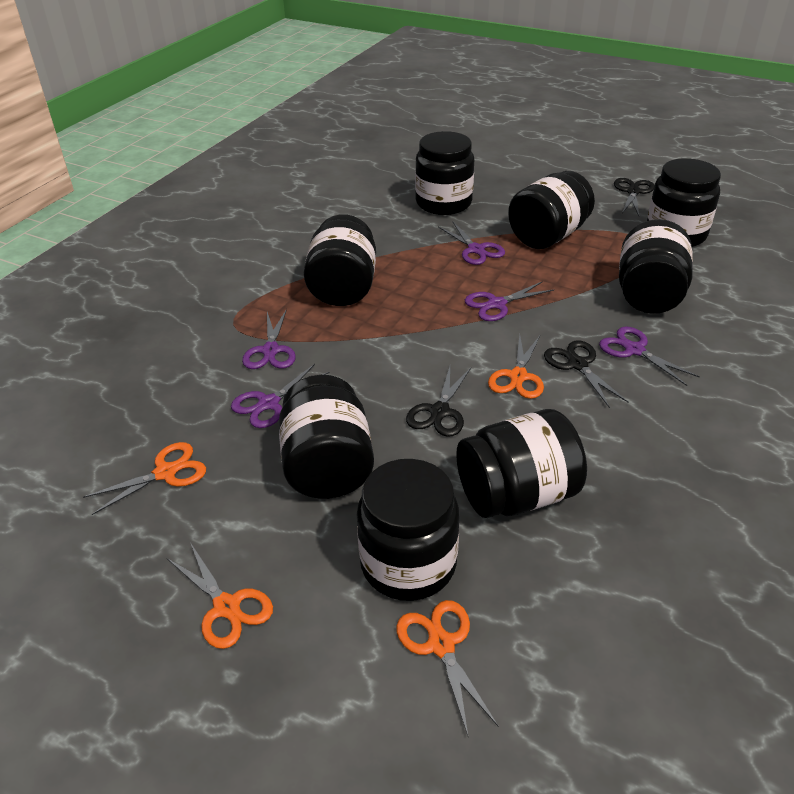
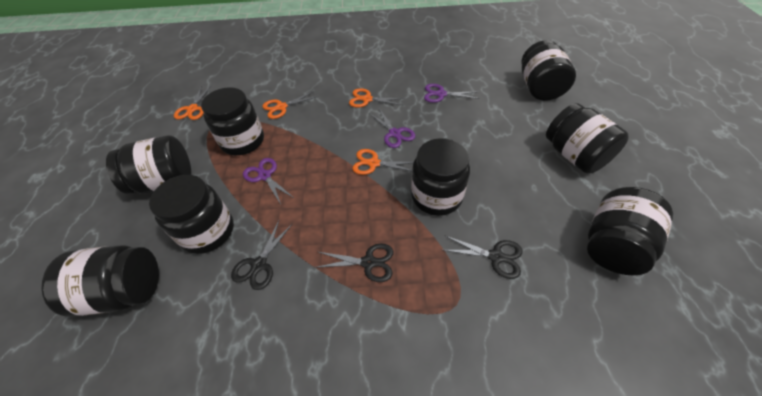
purple scissors: [231,364,330,428] [242,309,296,369] [438,221,505,265] [465,281,554,321] [599,326,700,386] = 5 -> [243,158,294,204] [369,108,415,148] [424,84,480,103] = 3

